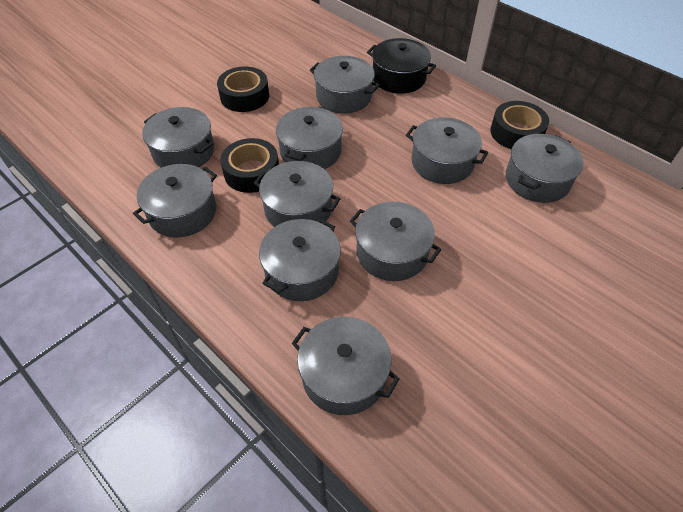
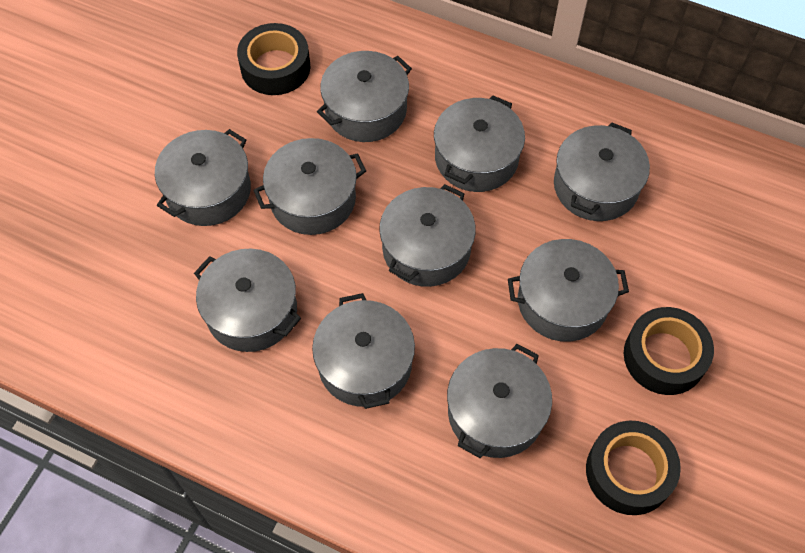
black pot: [367,38,436,94] = 1 -> none = 0

